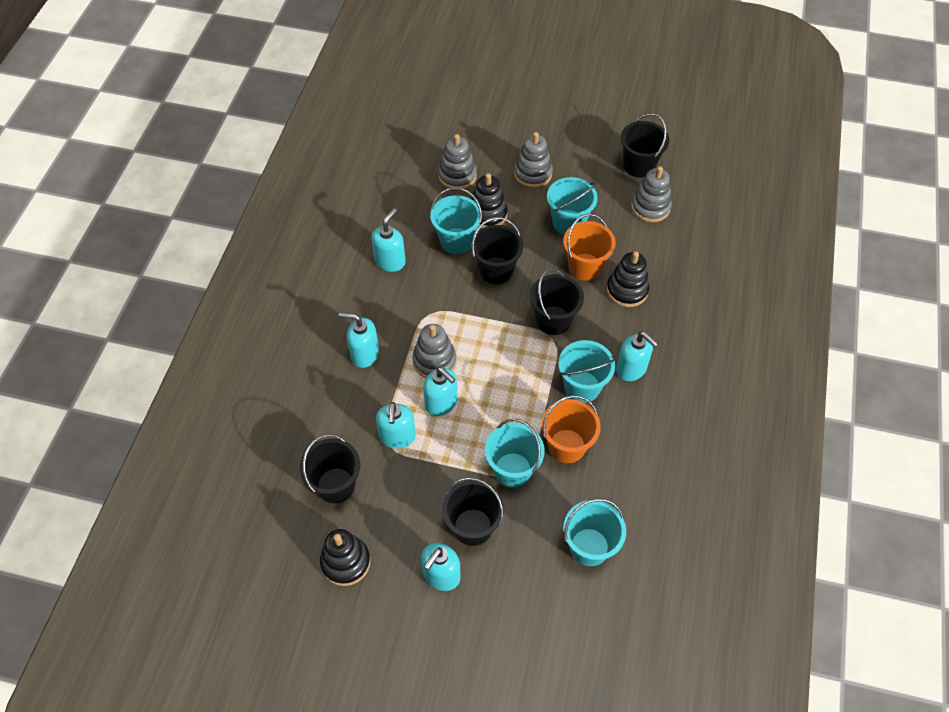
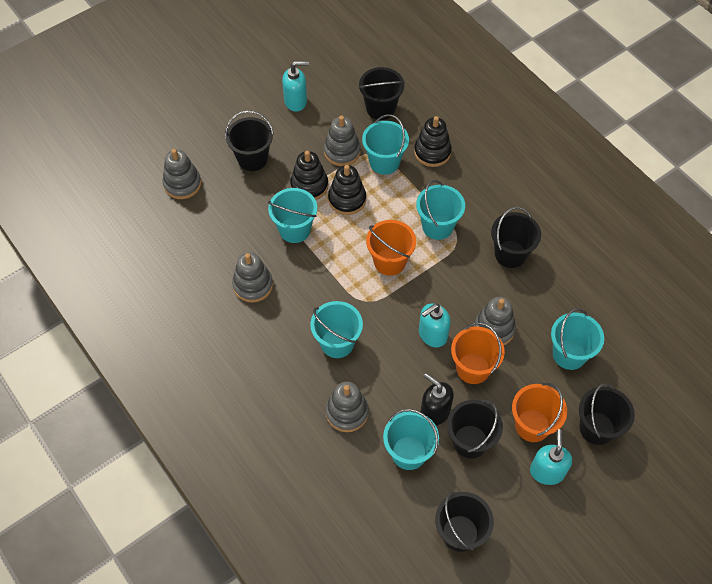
black bucket: [300,434,360,503] [442,477,504,546] [471,217,523,284] [530,268,584,335] [621,113,669,178] = 5 -> [225,110,274,171] [358,67,405,120] [435,492,494,552] [447,400,503,458] [491,207,541,268] [579,383,635,445] = 6
black soap dispenser: none = 0 -> [420,373,454,425] = 1
grey stacking toy: [412,324,457,378] [438,134,477,189] [514,132,553,188] [631,166,672,222] = 4 -> [163,149,201,199] [232,252,273,303] [324,115,361,166] [326,382,369,432] [474,297,516,345] = 5
orange bucket: [542,395,601,463] [563,214,616,281] = 2 -> [366,220,416,276] [451,323,505,384] [512,383,567,442] = 3
turquoise bucket: [430,187,482,254] [485,418,545,488] [547,177,598,235] [558,340,616,403] [563,498,626,566] = 5 -> [268,188,317,243] [310,301,363,358] [362,114,409,175] [383,409,439,470] [416,180,465,240] [551,308,604,370] = 6
turquoise soap dispenser: [338,313,379,368] [371,208,406,272] [376,402,416,449] [421,543,461,591] [423,367,457,416] [616,332,658,381] = 6 -> [282,61,309,112] [419,303,450,347] [530,429,572,485] = 3

